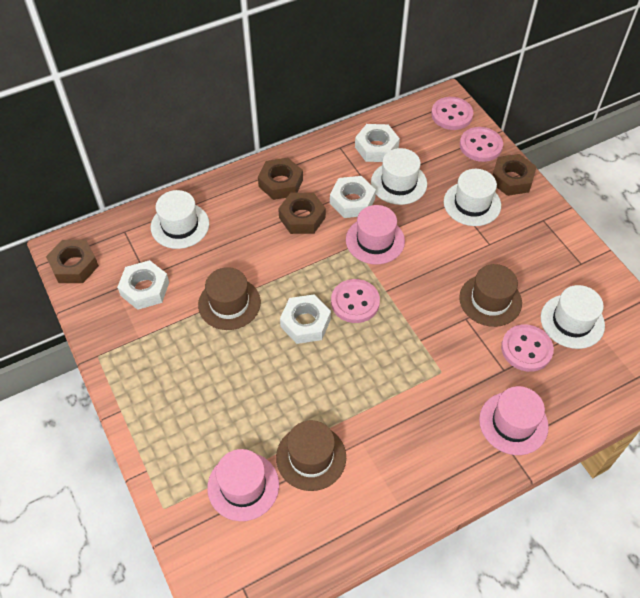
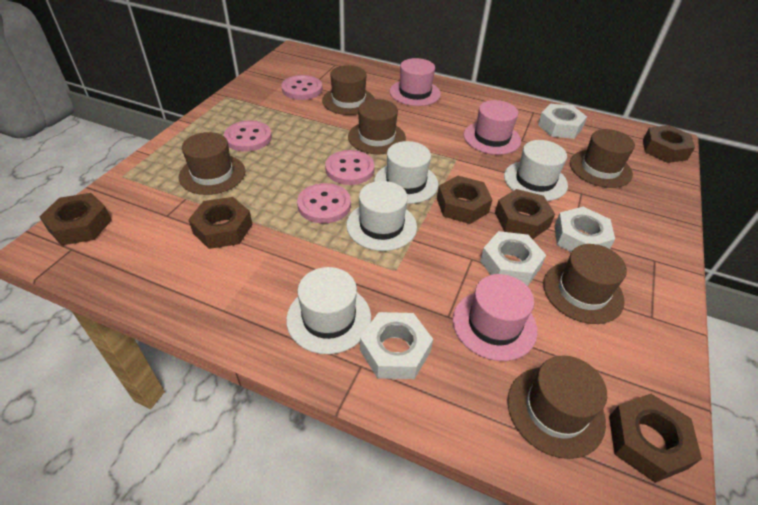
brown hat: [198,267,261,330] [276,420,346,491] [459,264,522,327] = 3 -> [179,132,245,195] [322,65,375,115] [348,99,406,154] [507,355,607,459] [543,244,627,324] [570,129,635,188] = 6
brown nut: [46,240,99,283] [258,158,303,200] [278,193,326,234] [493,154,537,196] = 4 -> [40,193,112,246] [188,197,253,249] [437,176,492,224] [495,189,555,239] [609,394,702,483] [643,125,695,163] = 6

